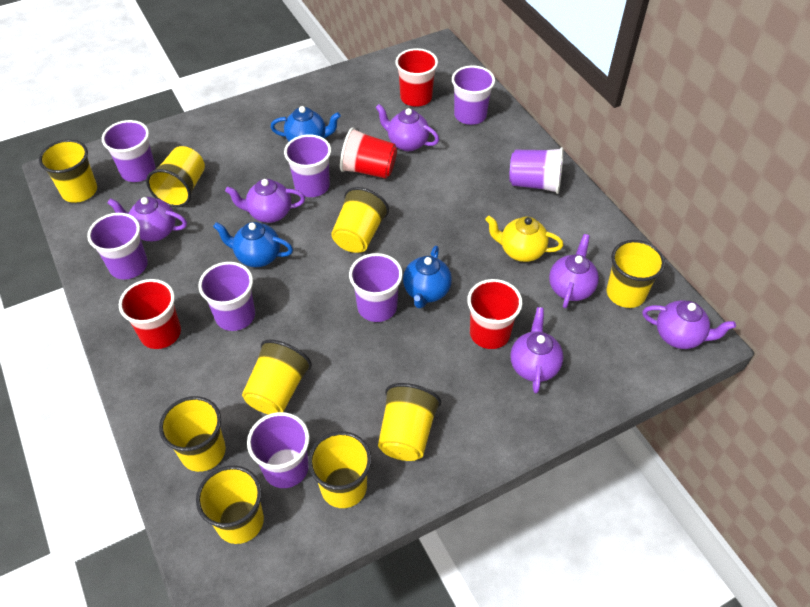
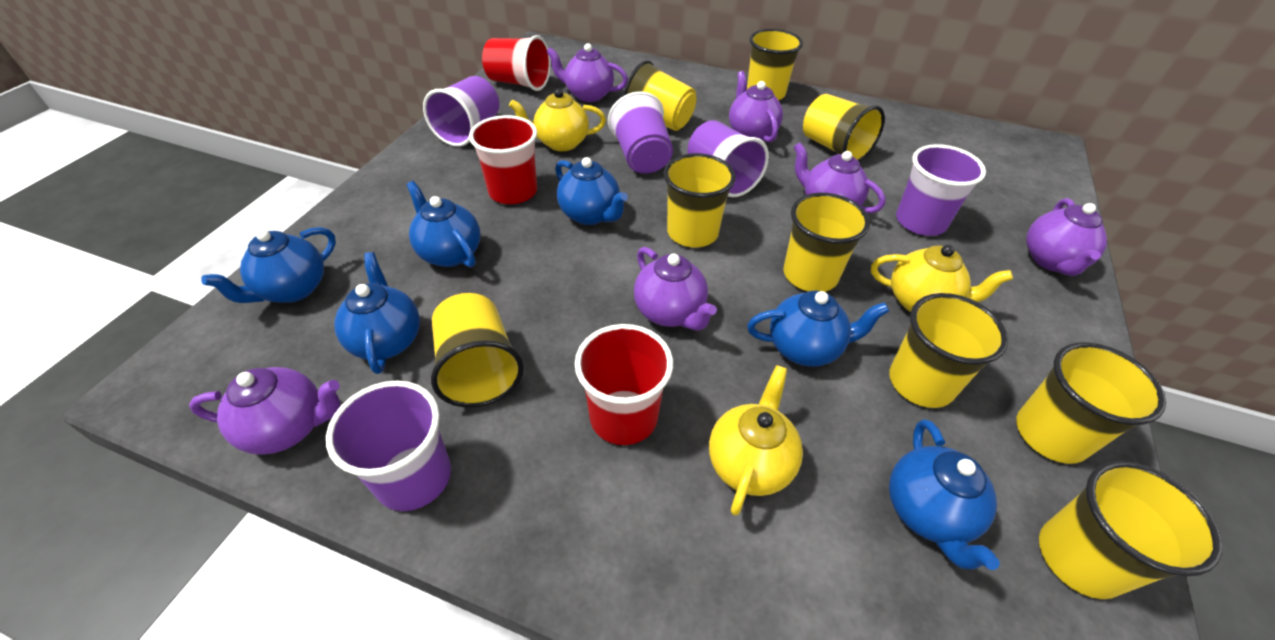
blue teapot: [213,222,293,267] [270,106,341,141] [403,246,452,308] = 3 -> [201,227,336,303] [334,252,420,374] [406,181,480,267] [555,157,628,225] [747,291,889,367] [889,419,1000,570] = 6
purple cup: [87,213,148,280] [102,120,156,182] [198,262,255,331] [247,412,310,488] [284,134,331,197] [349,253,403,322] [452,66,495,125] [509,147,563,194] = 8 -> [326,381,451,511] [423,76,499,147] [608,91,673,174] [688,120,769,197] [896,144,986,236] = 5
red cup: [119,279,181,349] [340,127,397,179] [395,48,438,107] [467,279,523,349] = 4 -> [469,115,537,204] [482,35,551,91] [575,324,673,445] = 3
yellow teapot: [485,216,563,262] = 1 -> [509,89,606,151] [709,365,803,516] [871,245,1013,312] = 3

